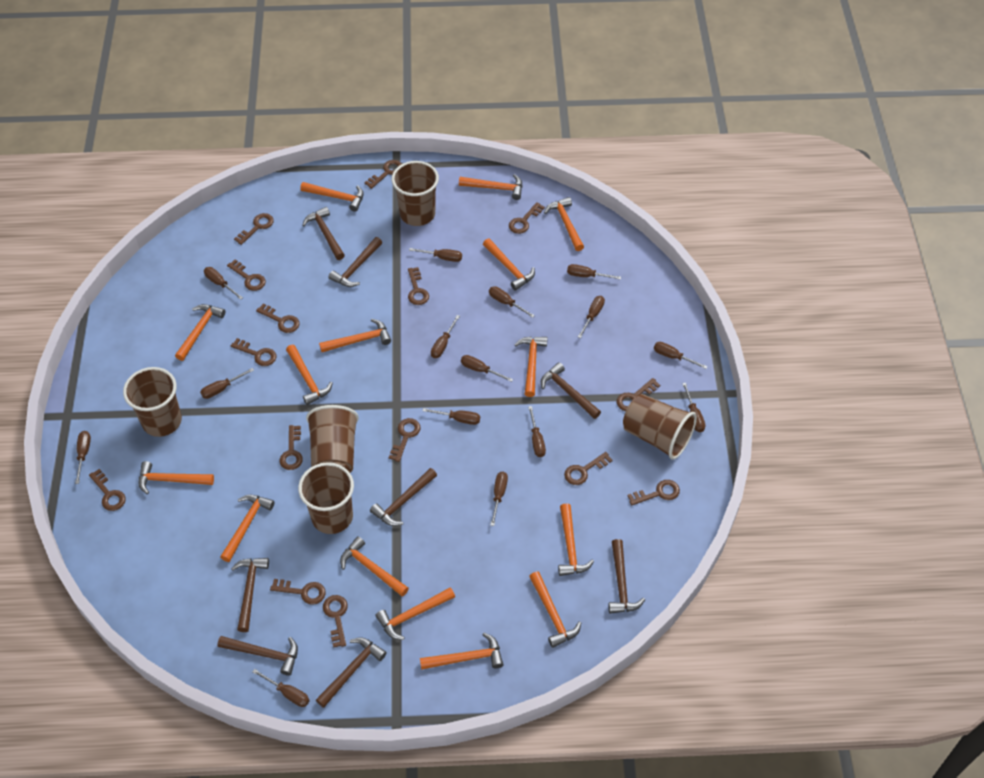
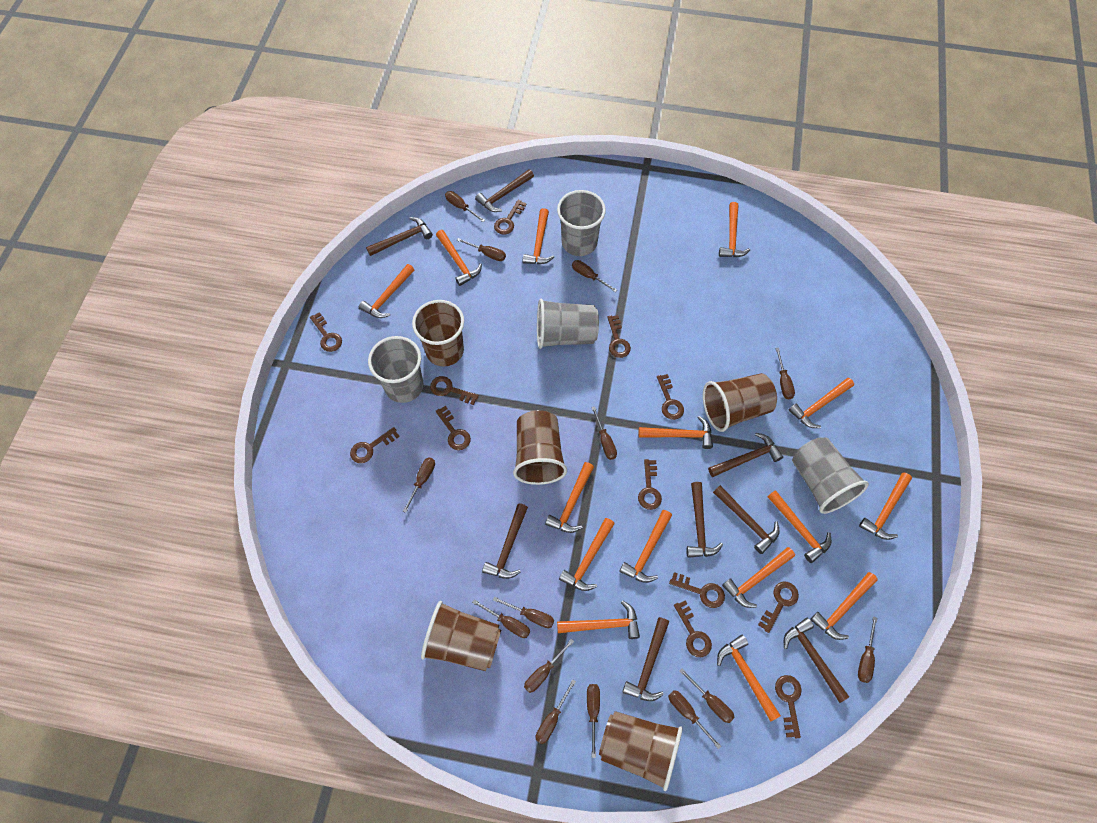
brown key: [89,469,126,511] [227,259,266,291] [231,338,276,366] [234,213,274,245] [256,303,300,333] [270,579,326,605] [280,425,303,470] [323,595,348,648] [365,160,402,189] [389,418,420,462] [408,267,429,305] [509,202,545,234] [564,452,612,485] [617,378,660,411] [628,480,680,506] = 15 -> [310,312,342,352] [350,427,400,463] [430,376,479,405] [436,406,471,450] [494,200,527,235] [607,315,631,358] [638,459,662,510] [657,374,684,420] [669,572,725,608] [674,600,712,657] [758,582,799,633] [775,675,802,738] = 12
brown screwdriver: [75,431,91,484] [200,368,254,399] [204,267,243,300] [252,669,310,707] [409,248,462,262] [423,408,480,425] [431,315,460,358] [461,355,513,382] [489,286,535,318] [490,472,508,526] [528,406,546,457] [567,264,621,280] [578,296,605,338] [654,342,708,369] [682,383,705,432] = 15 -> [403,457,435,513] [445,191,485,222] [457,238,506,261] [472,599,530,638] [493,597,554,628] [524,639,574,693] [536,679,576,744] [572,260,617,292] [587,684,600,758] [591,406,617,460] [668,690,722,749] [679,668,735,723] [775,348,795,399] [858,616,877,683] = 14
grey cup: none = 0 -> [368,336,423,403] [537,299,599,349] [557,190,606,256] [792,437,869,514] = 4

